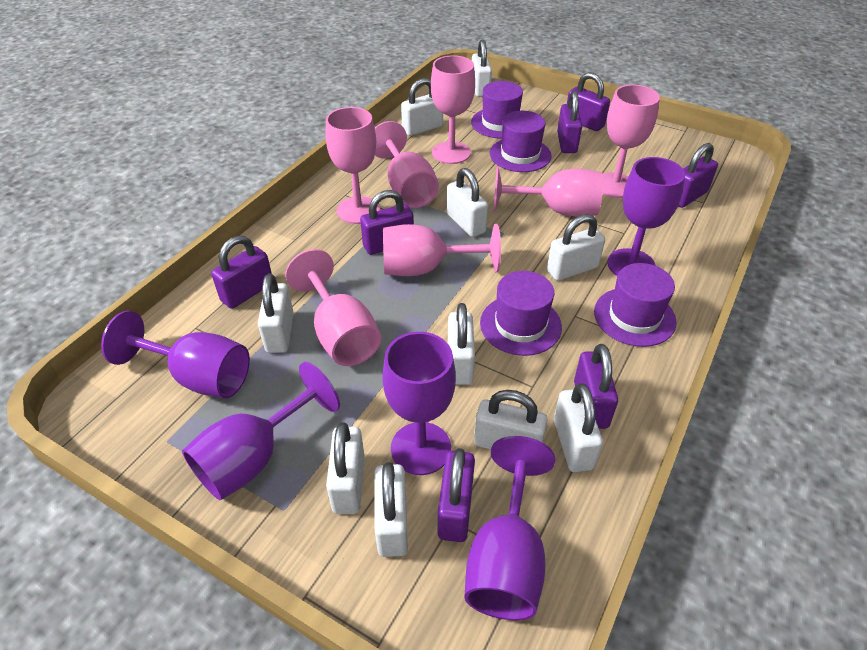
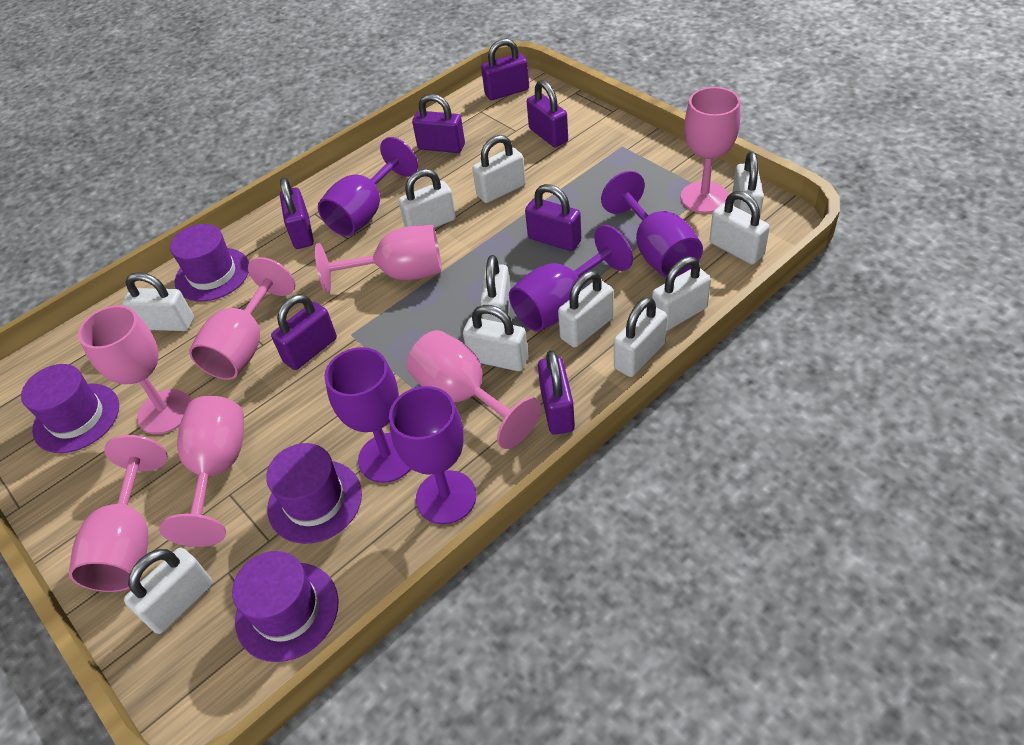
white padlock: [258,273,294,353] [326,423,365,514] [374,462,408,557] [401,78,443,136] [447,168,488,237] [448,303,475,385] [472,40,492,97] [474,390,547,450] [547,214,605,281] [554,383,603,472] = 10 -> [123,272,194,331] [124,548,213,634] [398,169,456,228] [463,305,528,371] [472,135,526,203] [480,255,511,323] [558,271,613,347] [614,297,667,377] [652,257,711,331] [710,191,770,265] [733,151,764,216] = 11

